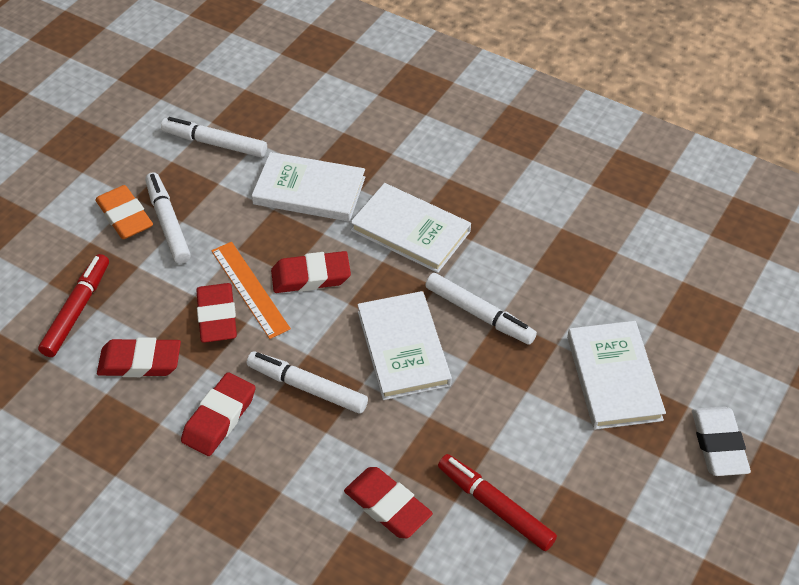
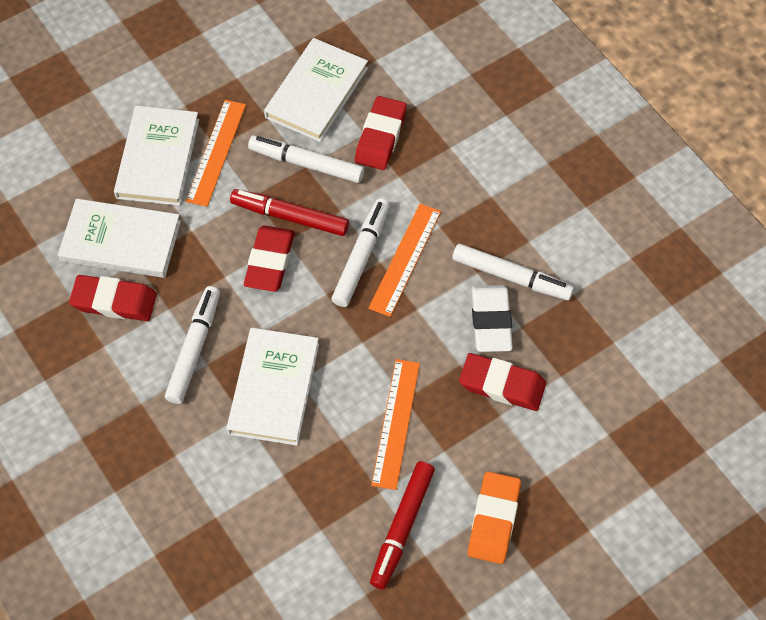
orange ruler: [211,242,291,339] = 1 -> [186,100,246,207] [369,204,441,317] [371,359,420,490] = 3
red eraser: [97,337,181,377] [181,372,256,456] [196,283,237,343] [271,251,351,293] [344,467,433,538] = 5 -> [69,275,157,321] [244,225,294,292] [355,96,407,170] [459,353,546,411] = 4

